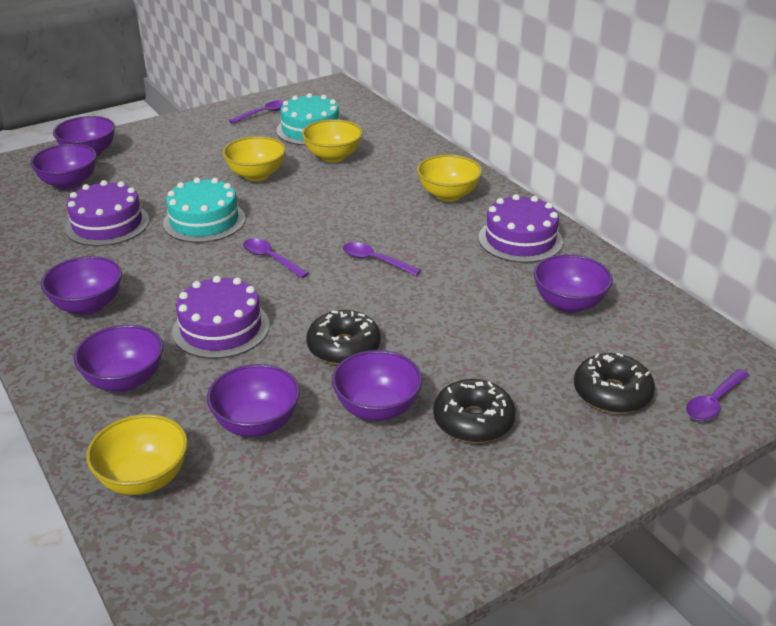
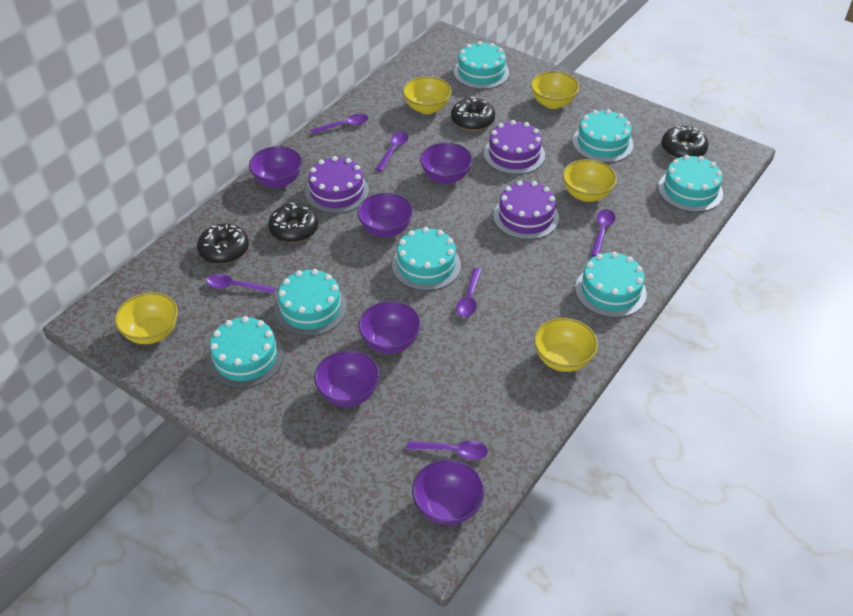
black donut: [306,310,381,365] [433,379,516,443] [574,352,655,414] = 3 -> [197,224,249,264] [268,202,319,243] [451,97,495,131] [661,126,709,159] = 4
purple bowl: [30,144,97,190] [41,256,122,315] [53,116,115,157] [73,325,163,392] [207,364,300,437] [332,350,422,421] [533,254,613,313] = 7 -> [249,146,302,188] [314,350,380,407] [357,193,413,237] [358,301,421,354] [412,459,484,525] [420,142,473,184] = 6
purple spoon: [229,100,285,124] [243,238,309,278] [343,242,421,276] [686,369,749,421] = 4 -> [206,274,276,294] [311,114,368,134] [376,132,409,171] [406,440,488,460] [456,268,482,317] [591,209,616,256] = 6
turquoise cake: [163,177,246,243] [276,93,340,145] = 2 -> [208,316,284,388] [275,269,347,336] [392,227,461,291] [454,41,509,89] [572,109,634,163] [575,252,647,318] [658,155,723,212] = 7
yellow bowl: [86,414,188,495] [223,136,286,181] [302,119,363,163] [417,155,482,202] = 4 -> [115,292,178,344] [403,76,452,114] [531,71,579,109] [534,318,598,372] [563,159,617,202] = 5

